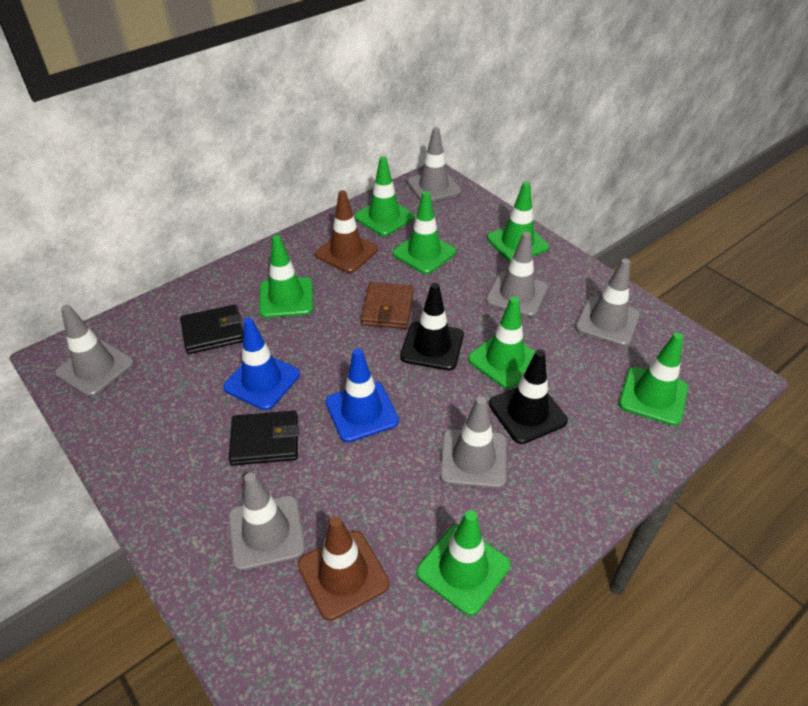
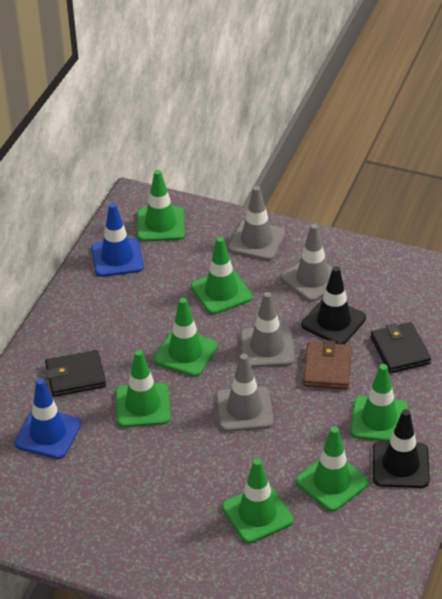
brown traffic cone: [298,516,389,621] [315,190,378,273] = 2 -> none = 0
grey traffic cone: [55,305,134,397] [228,472,305,571] [407,127,461,202] [440,396,507,489] [486,232,548,317] [575,258,640,346] = 6 -> [216,354,274,432] [228,186,285,261] [241,292,295,367] [281,224,345,302] = 4

